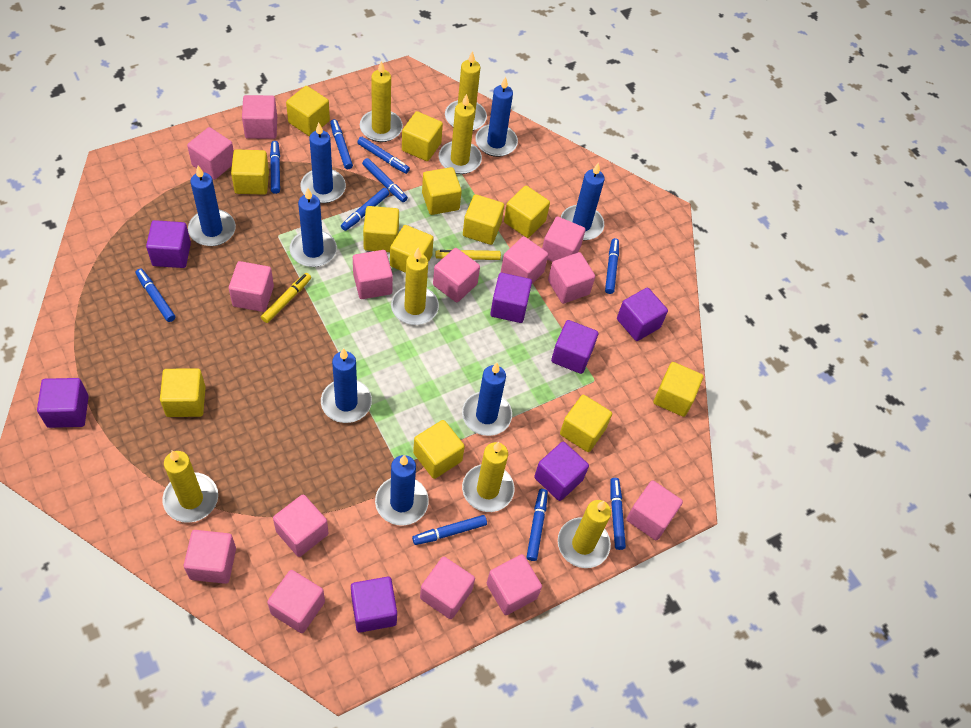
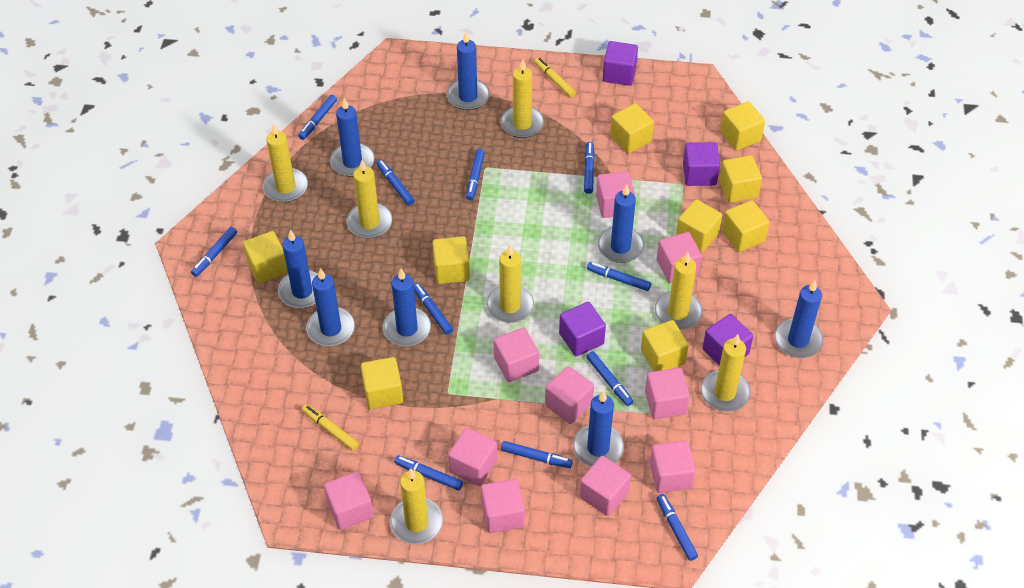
blue marker: [136,269,175,322] [270,141,280,194] [330,119,353,169] [341,188,389,231] [357,137,410,174] [362,158,408,202] [412,515,487,545] [527,489,548,561] [605,238,619,294] [610,478,626,550] = 10 -> [191,227,237,277] [298,95,337,140] [376,160,415,206] [394,455,463,490] [414,283,453,335] [466,149,485,201] [501,441,573,468] [584,142,595,194] [586,351,633,406] [587,262,651,291] [657,494,698,561] = 11
pink cube: [184,530,236,584] [187,127,234,180] [229,261,274,312] [242,95,277,139] [267,570,325,633] [273,494,329,557] [353,250,393,299] [420,557,475,619] [433,248,480,302] [487,554,542,615] [501,236,548,284] [542,216,586,262] [548,252,595,304] [627,481,683,540] = 14 -> [324,472,374,530] [448,428,497,486] [481,479,525,533] [494,327,539,382] [545,366,594,424] [579,456,631,516] [596,171,635,218] [645,368,690,419] [650,440,696,493] [657,232,702,283] = 10
purple cube: [37,378,89,428] [146,220,191,268] [351,577,397,633] [490,273,532,323] [534,442,589,501] [551,320,598,374] [617,288,668,341] = 7 -> [559,302,606,356] [603,41,638,86] [683,142,720,186] [702,314,753,366] = 4
yellow cube: [160,368,206,417] [231,149,269,195] [286,86,330,136] [363,206,399,252] [390,225,434,273] [402,111,443,161] [413,420,465,479] [422,167,462,215] [463,194,504,245] [504,186,550,238] [560,395,612,452] [653,362,703,417] = 12 -> [243,231,288,283] [361,357,403,409] [432,236,470,284] [610,103,654,154] [641,320,689,371] [676,199,723,252] [719,155,762,203] [720,101,765,151] [722,200,770,252] = 9

